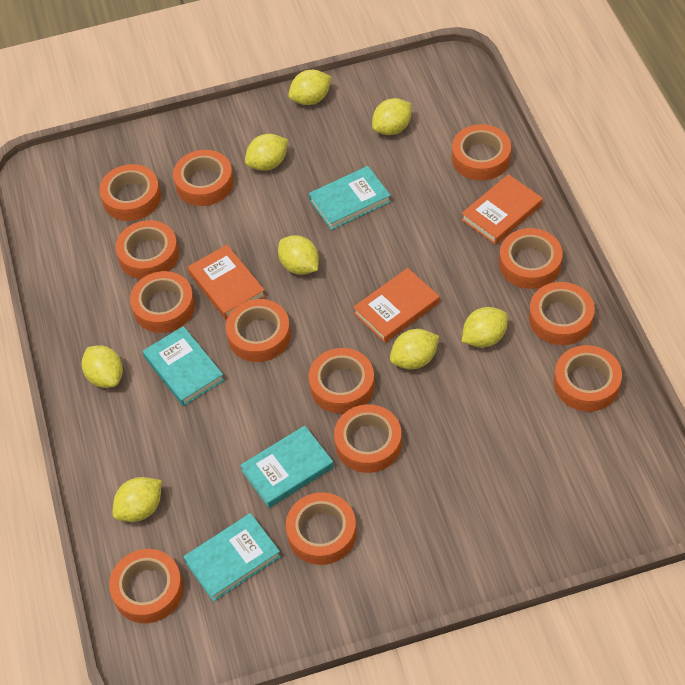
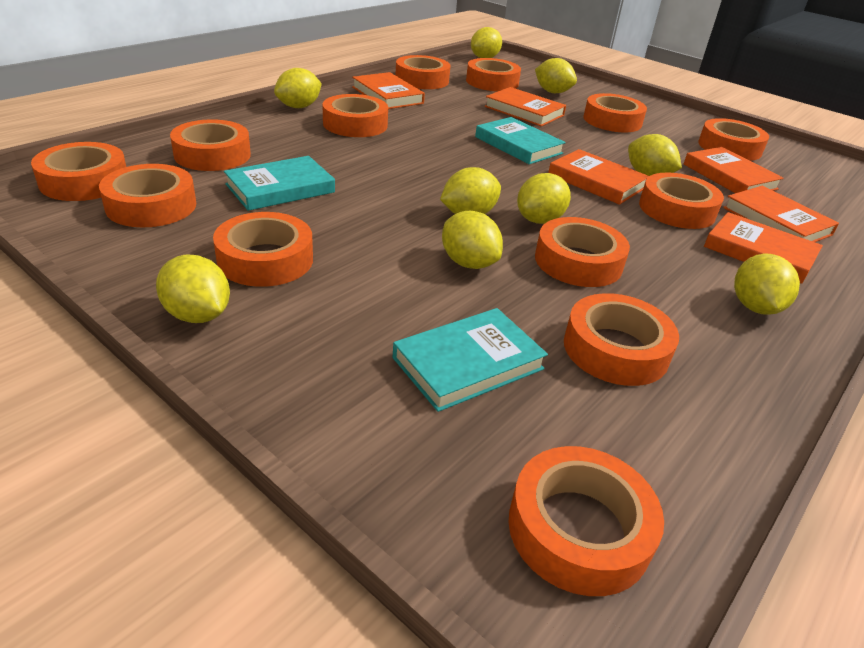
orange book: [188,245,266,319] [353,268,440,343] [461,174,543,245] = 3 -> [352,72,425,109] [485,87,566,126] [548,149,649,205] [684,147,784,193] [704,212,823,284] [723,186,839,242] = 6
turquoise book: [143,326,225,406] [183,513,281,602] [240,426,334,508] [309,166,391,230] = 4 -> [224,156,335,211] [393,308,548,412] [475,117,566,164] = 3
yellow lemon: [82,345,123,388] [112,477,162,522] [245,134,288,171] [278,235,319,275] [288,70,332,105] [372,98,411,135] [390,329,439,369] [462,307,508,348] = 8 -> [156,255,230,323] [274,68,322,108] [440,167,501,214] [442,211,503,269] [471,27,502,58] [517,173,571,224] [535,58,577,93] [628,134,682,176] [734,254,800,315] = 9

